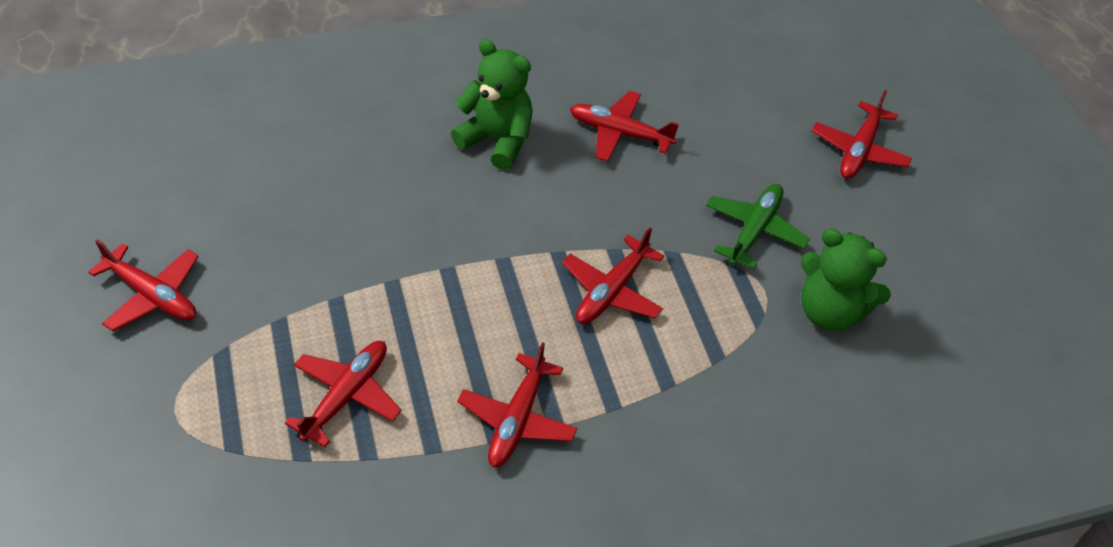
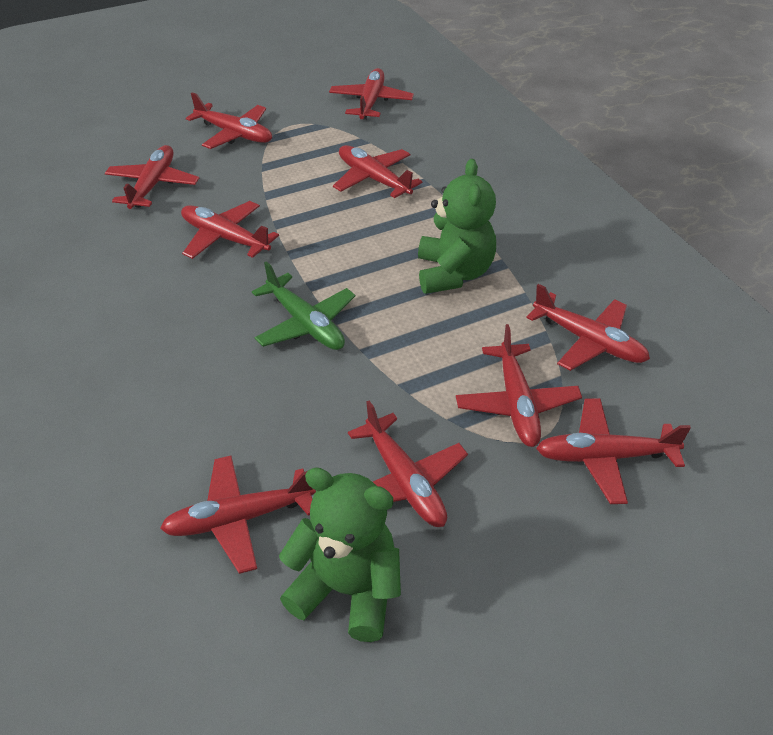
red plane: [88,239,199,331] [285,341,402,447] [457,342,577,467] [562,227,664,324] [570,91,679,161] [812,90,912,179] = 6 -> [105,145,199,209] [160,455,316,574] [181,201,279,259] [186,92,272,149] [329,68,414,120] [333,145,423,198] [348,401,468,527] [456,324,582,447] [526,284,650,371] [536,398,691,504] = 10

